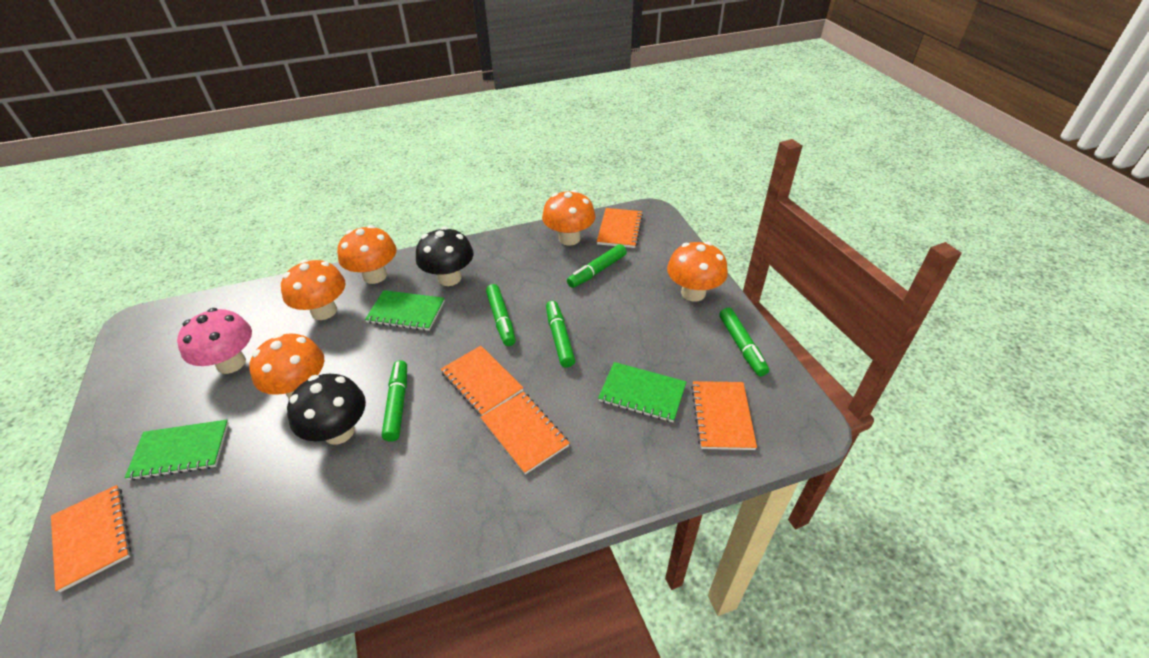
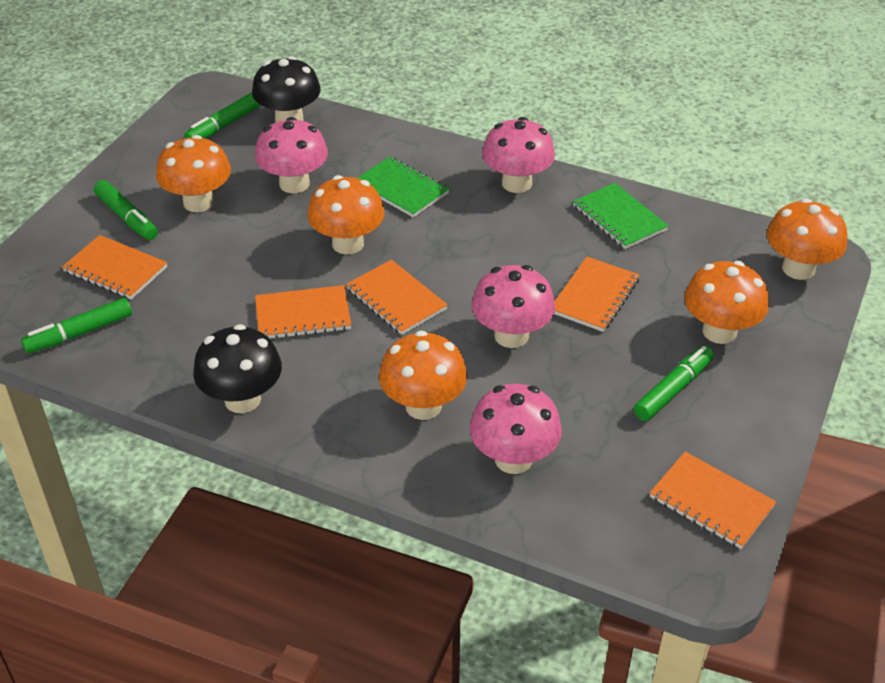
green marker: [382,360,407,441] [486,284,516,346] [546,301,575,368] [567,244,627,288] [719,308,769,376] = 5 -> [21,298,132,354] [94,180,158,240] [184,92,260,138] [634,346,714,421] = 4
green notebook: [124,420,229,481] [365,290,445,331] [598,362,686,422] = 3 -> [357,157,449,218] [573,183,669,249] = 2
pink mushroom: [177,308,252,374] = 1 -> [255,117,328,193] [469,384,562,474] [472,265,555,348] [482,117,555,193] = 4

